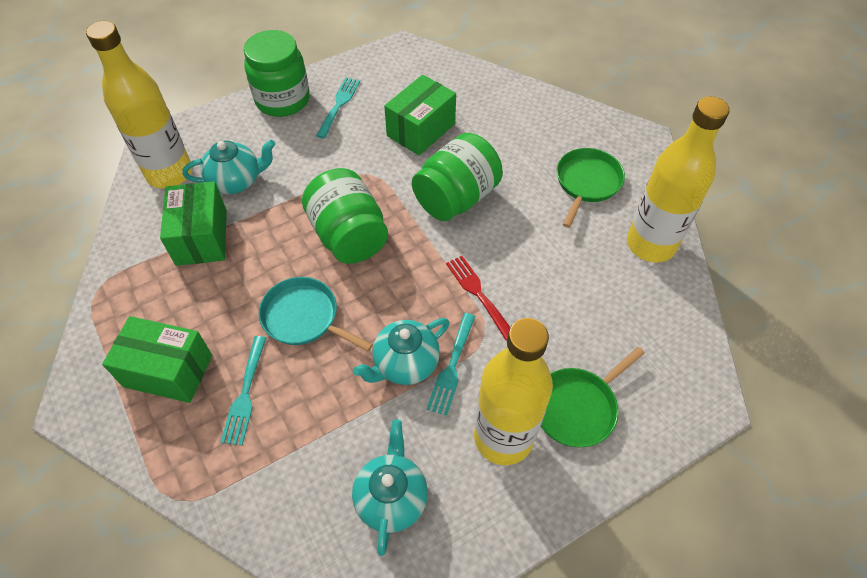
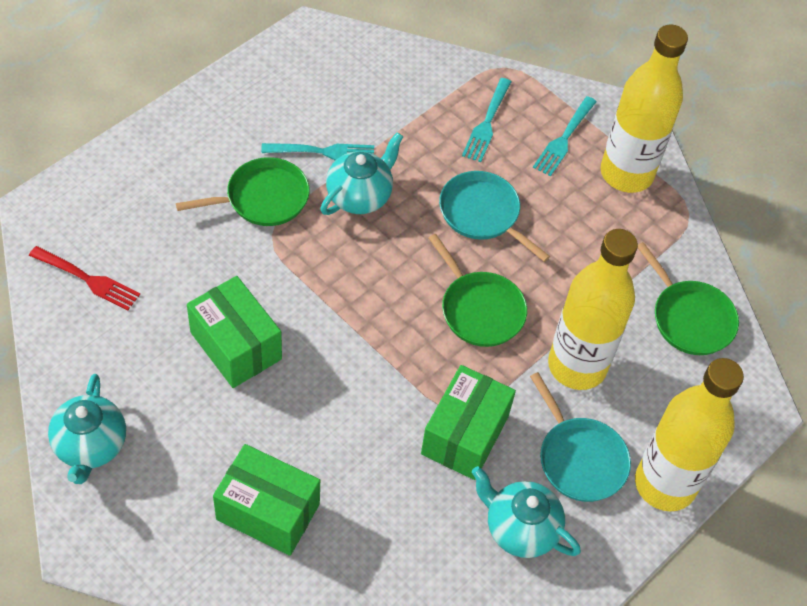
green jar: [244,30,310,117] [302,168,388,264] [412,133,503,221] = 3 -> none = 0
green pan: [541,347,645,447] [557,148,625,228] = 2 -> [176,157,310,226] [428,234,527,347] [638,242,739,355] = 3
turquoise pan: [259,277,373,351] = 1 -> [439,171,550,262] [530,372,631,502] = 2

